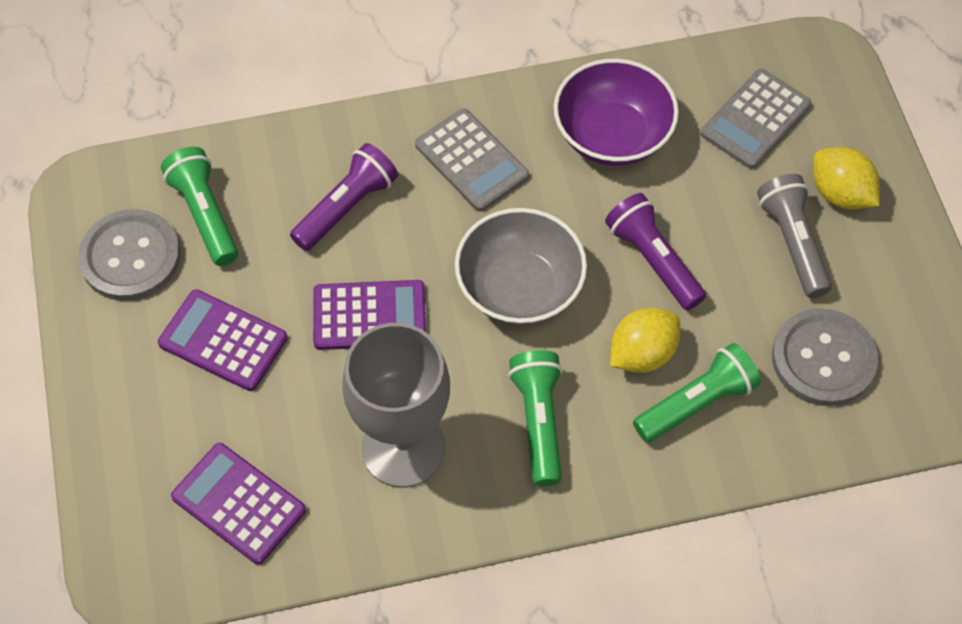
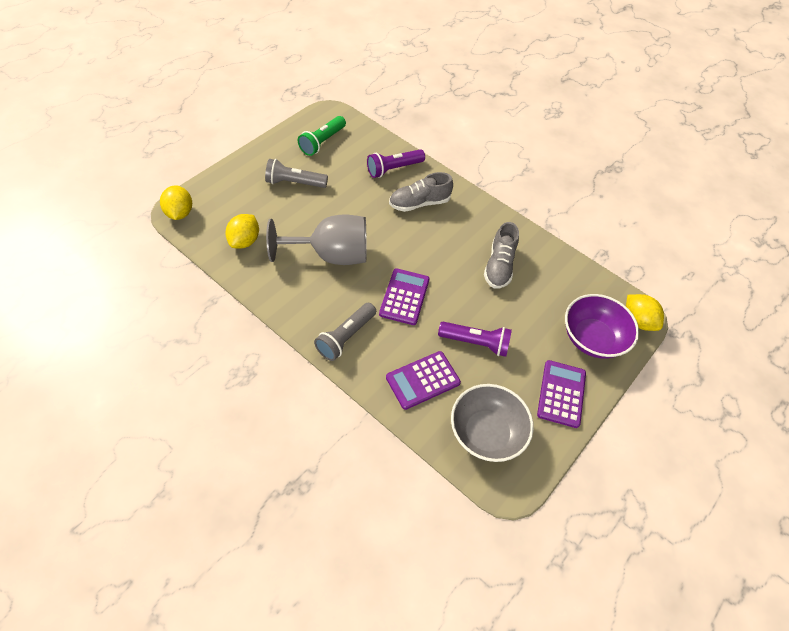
green flashlight: [161,147,238,266] [508,350,563,486] [633,343,761,443] = 3 -> [298,116,346,156] = 1
grey button: [78,209,181,301] [772,308,878,406] = 2 -> none = 0
grey calculator: [415,108,529,211] [701,69,811,169] = 2 -> none = 0
grey flashlight: [757,174,832,298] = 1 -> [265,159,328,188] [314,303,376,361] = 2
grey shoe: none = 0 -> [389,172,453,212] [484,222,519,289] = 2
yellow lemon: [610,308,680,373] [813,147,880,210] = 2 -> [160,185,192,220] [225,214,259,249] [626,294,664,331] = 3

